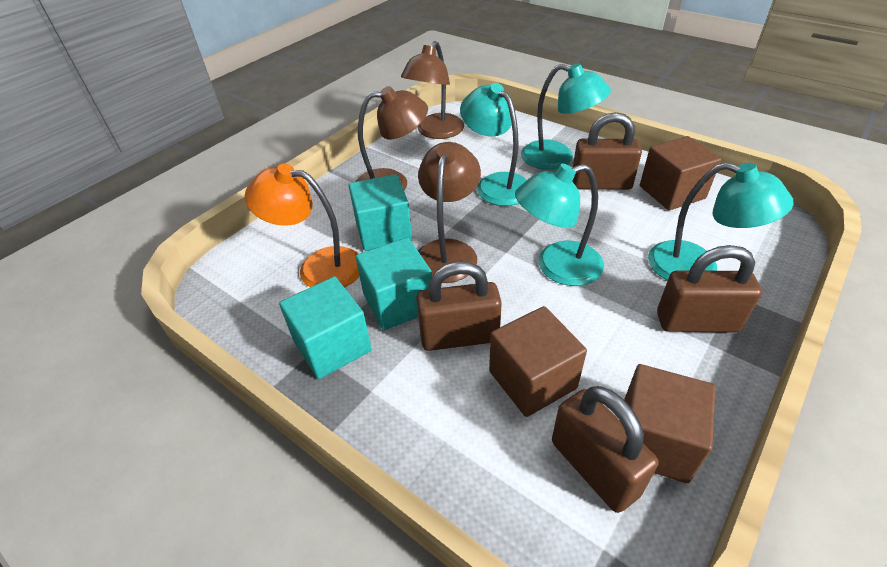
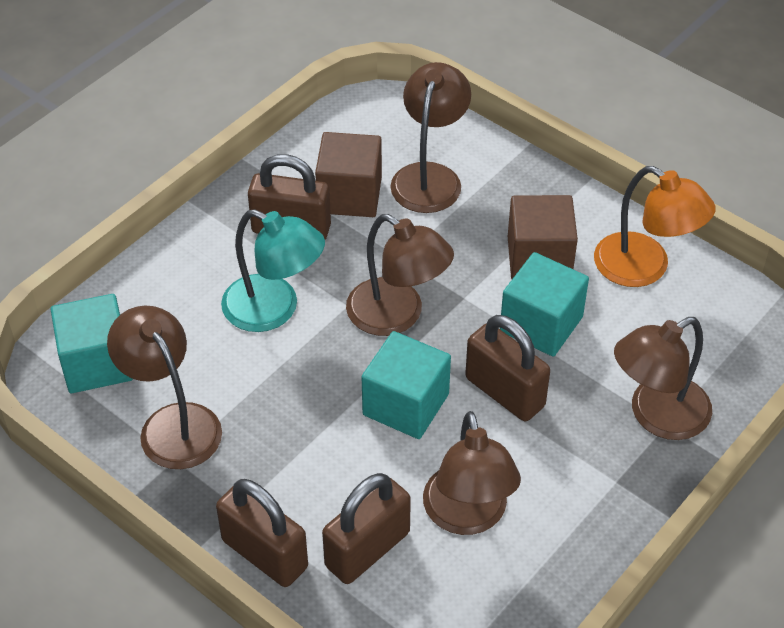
brown cube: [489,306,587,417] [624,364,715,483] [640,136,721,210] = 3 -> [315,132,382,217] [508,195,578,279] = 2
brown lamp: [356,86,428,191] [401,41,464,139] [418,142,481,283] = 3 -> [107,305,222,469] [346,214,454,336] [390,62,471,213] [423,411,521,535] [614,317,712,440] = 5
turquoise lamp: [460,83,527,206] [515,164,604,286] [521,63,611,170] [648,162,794,281] = 4 -> [221,209,325,332] = 1

